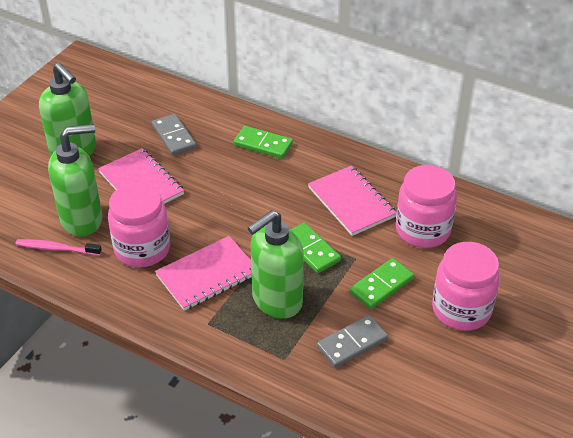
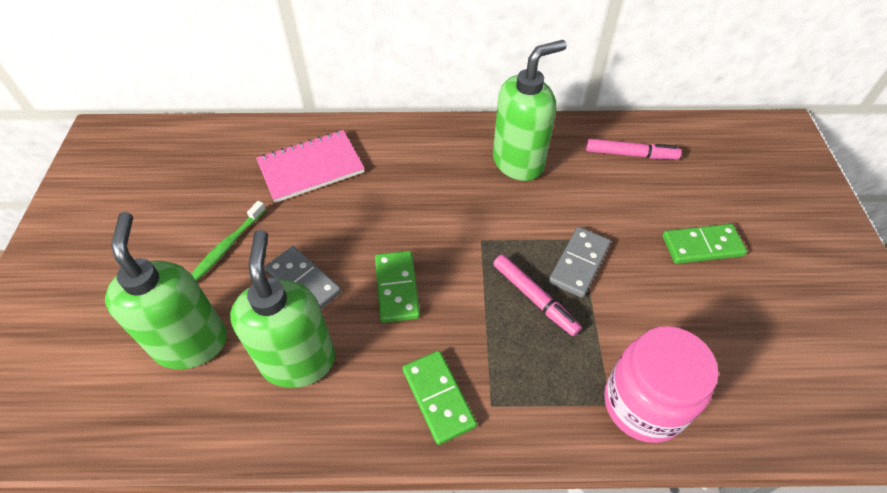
green toothbrush: none = 0 -> [192,201,266,281] = 1
pink jar: [108,183,170,268] [396,165,457,248] [432,242,500,331] = 3 -> [604,326,719,443] = 1
pink marker: none = 0 -> [493,254,582,336] [586,139,682,159] = 2
pink notebook: [98,148,184,204] [155,236,252,311] [308,166,397,236] = 3 -> [256,130,365,203] = 1
pink toothbrush: [15,239,102,256] = 1 -> none = 0

